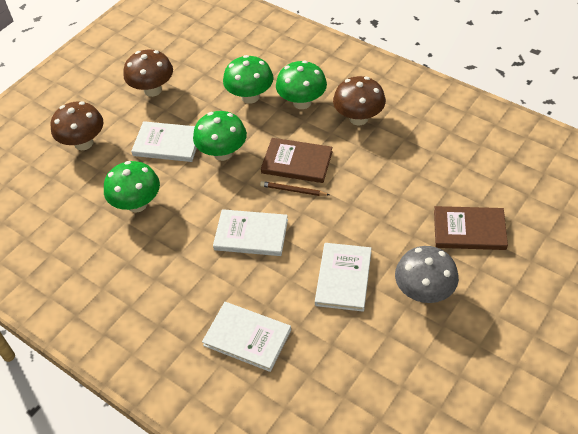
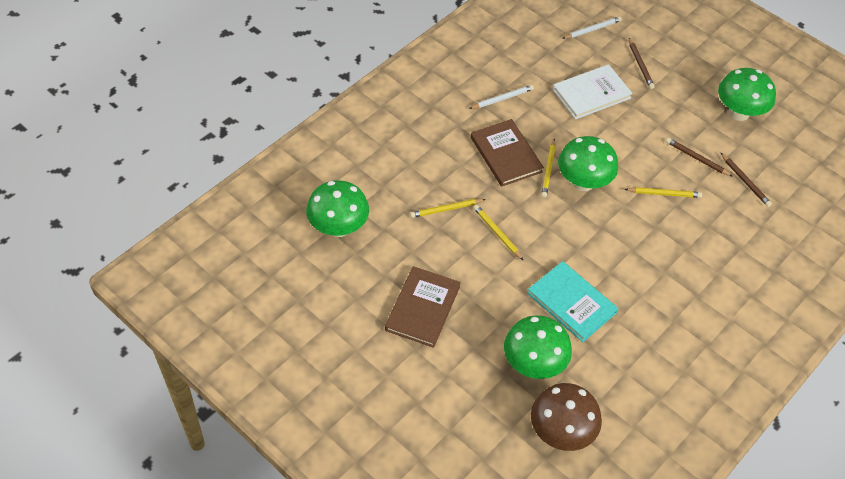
brown mushroom: [50,101,104,150] [123,49,173,97] [333,76,386,125] = 3 -> [531,383,602,451] = 1
brown pencil: [260,181,330,196] = 1 -> [629,38,655,89] [666,138,733,177] [721,153,772,207] = 3
grey mushroom: [395,246,459,303] = 1 -> none = 0
turquoise book: none = 0 -> [527,261,618,342] = 1
white book: [131,121,197,162] [202,302,291,372] [213,209,288,256] [315,243,372,312] = 4 -> [553,64,633,119] = 1
white pencil: none = 0 -> [469,85,534,109] [562,16,622,39] = 2
yellow pencil: none = 0 -> [410,199,486,218] [473,205,524,261] [541,139,556,198] [625,187,702,198] = 4

